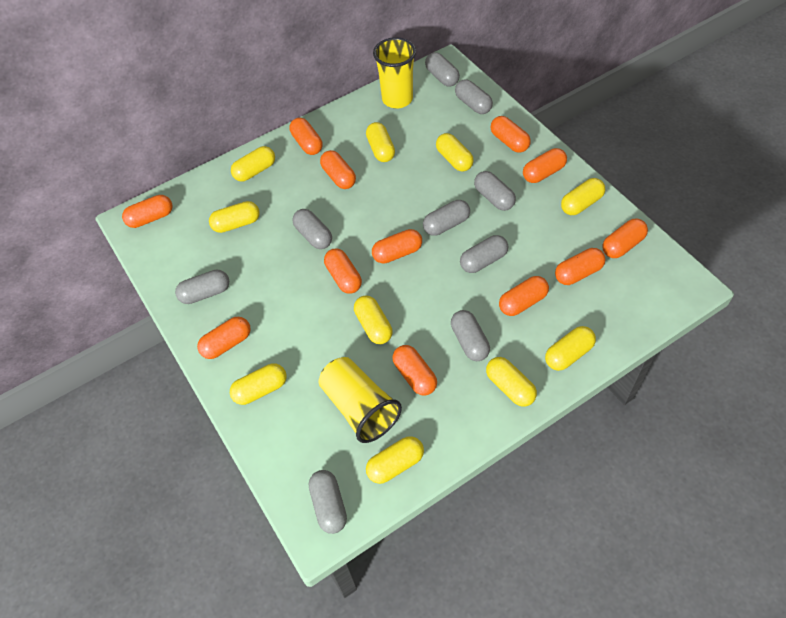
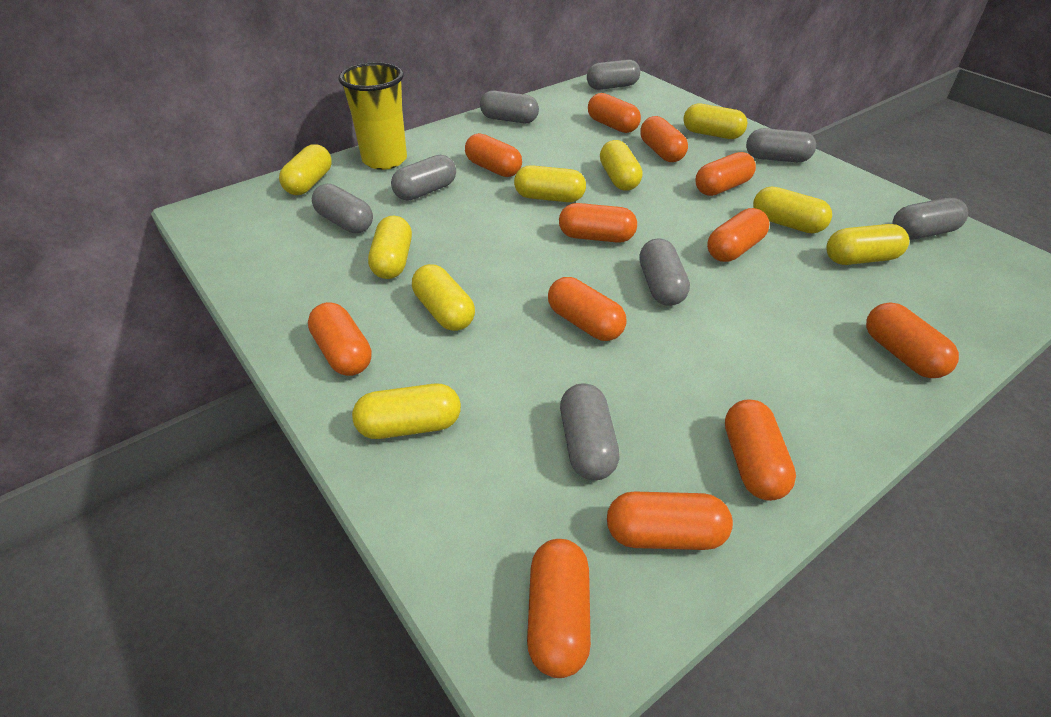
grey capsule: [175,270,229,304] [292,209,332,249] [309,470,347,534] [423,200,470,236] [425,52,460,87] [451,310,490,361] [455,79,493,114] [460,235,508,273] [474,171,516,211] = 9 -> [312,184,373,233] [391,155,456,200] [480,91,539,123] [560,383,620,480] [587,59,640,90] [639,238,690,306] [746,128,816,162] [893,198,968,240] = 8
yellow capsule: [209,201,260,233] [230,363,287,405] [231,146,275,182] [354,296,393,344] [366,122,395,162] [366,436,424,484] [436,133,474,172] [486,357,537,407] [545,326,596,371] [561,178,605,215] = 10 -> [279,144,332,195] [352,384,461,439] [368,215,412,279] [412,264,475,331] [514,165,586,202] [600,140,642,191] [683,104,748,139] [753,186,832,233] [826,224,909,265] = 9
yellow cup: [319,357,402,443] [373,37,416,109] = 2 -> [338,62,407,170] = 1

